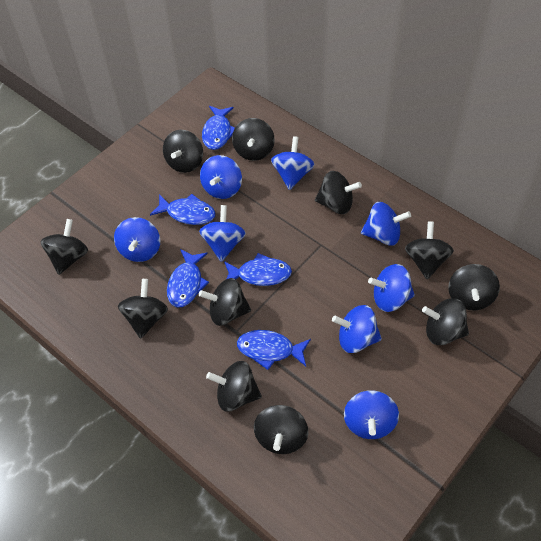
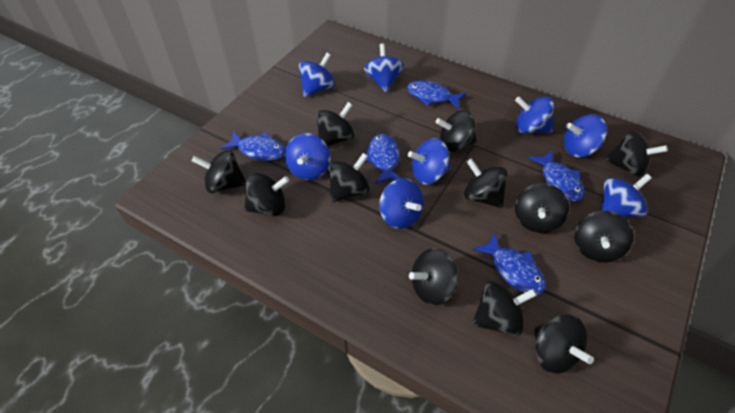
black spinning top: [40,219,88,275] [118,279,168,339] [163,130,203,173] [199,278,251,326] [206,361,262,412] [232,118,275,161] [254,405,308,454] [315,171,362,214] [405,221,454,280] [422,298,469,345] [448,264,500,310] = 11 -> [192,150,246,193] [244,173,290,216] [316,102,354,146] [328,153,369,203] [409,248,458,305] [436,110,477,153] [464,158,508,208] [472,281,537,336] [515,183,569,233] [534,314,594,373] [575,211,634,263] [605,131,668,177] = 12

